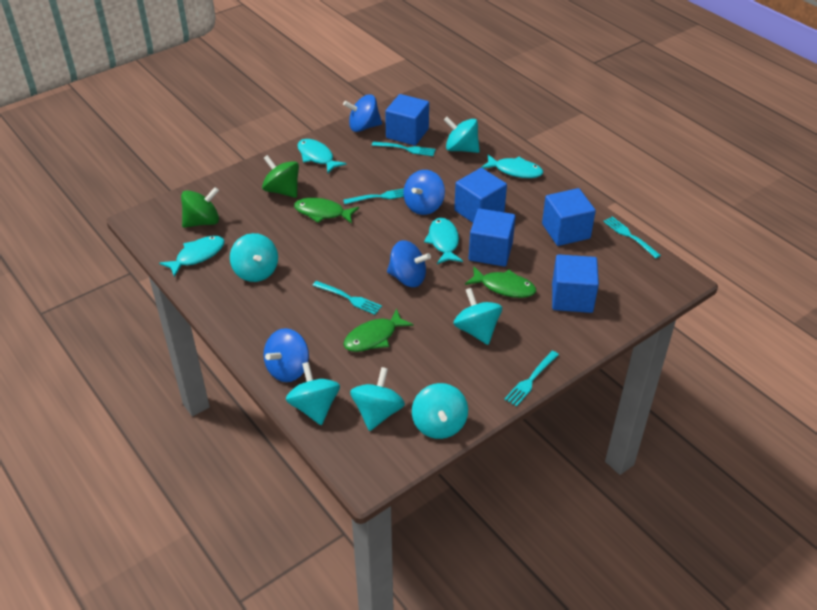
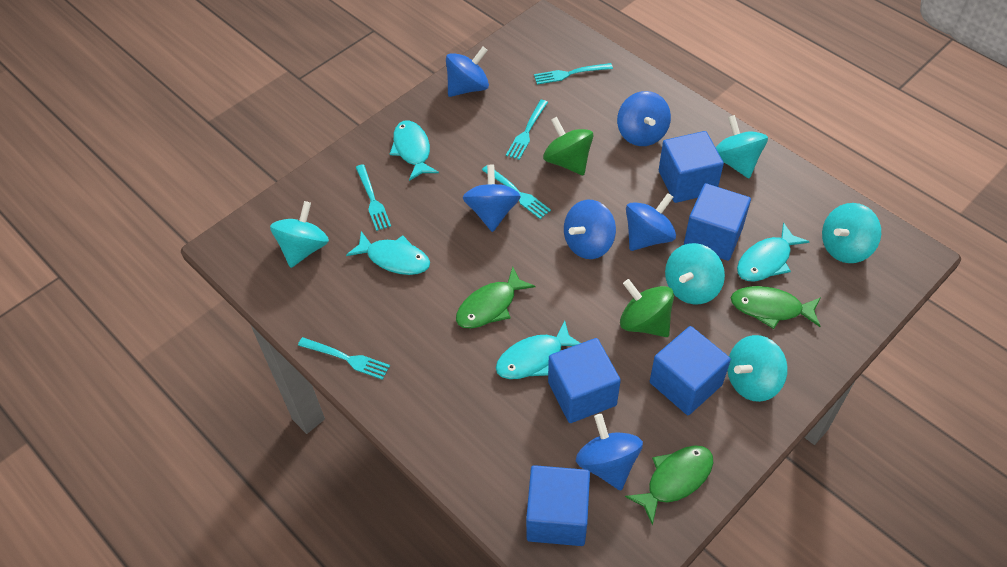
blue spinning top: [263,328,309,382] [343,94,382,132] [387,240,431,287] [403,170,445,215] = 4 -> [446,47,489,97] [463,165,521,232] [564,200,616,259] [576,414,643,490] [617,91,671,146] [626,193,676,251] = 6
turquoise spinning top: [230,233,278,282] [286,362,340,425] [350,367,405,431] [412,383,468,439] [444,117,480,153] [453,288,502,345] = 6 -> [270,201,329,268] [665,243,725,304] [716,115,768,178] [727,335,788,402] [822,203,881,263] = 5

